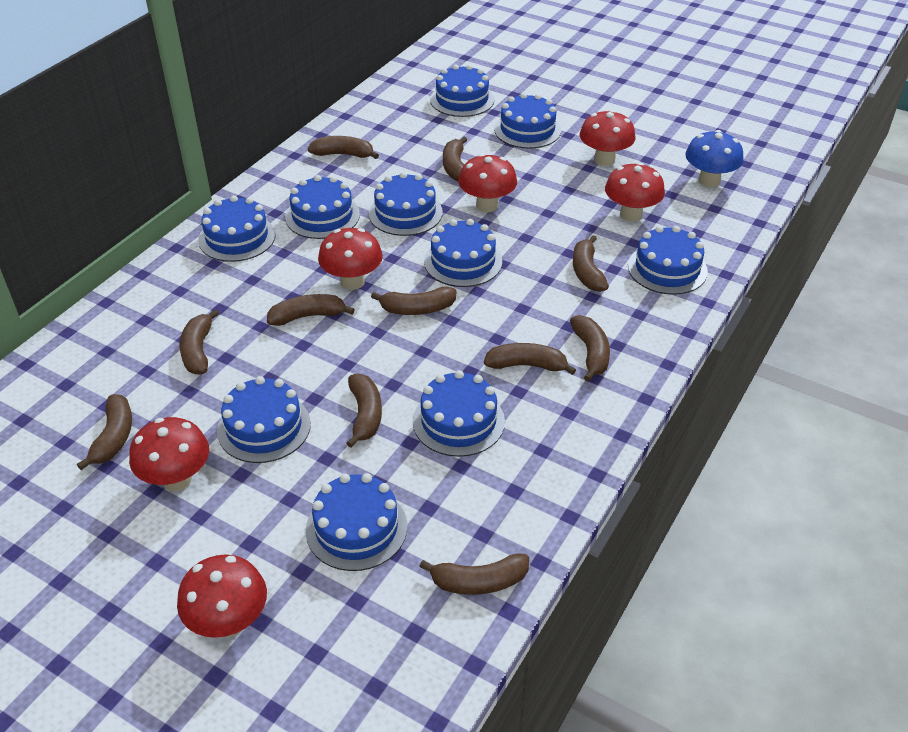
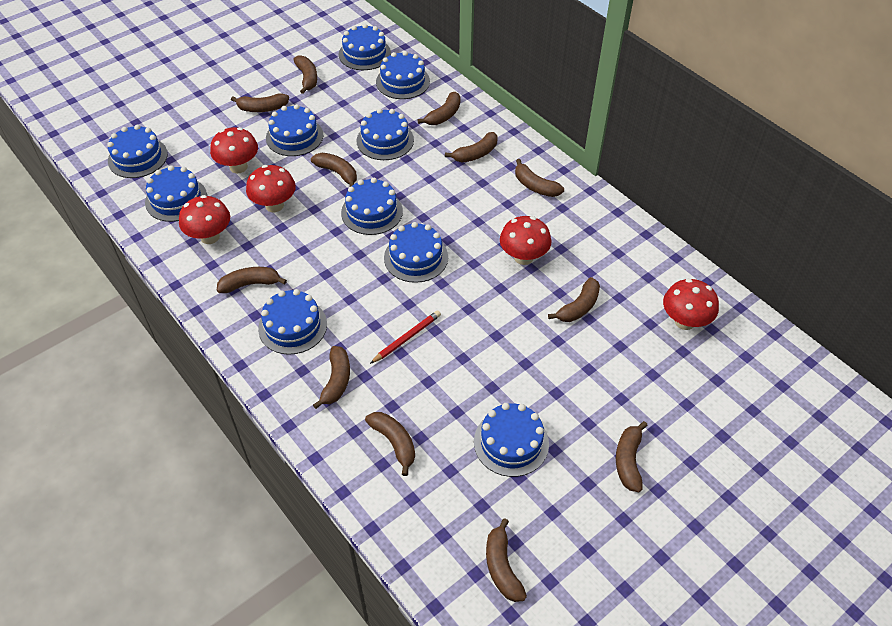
blue mushroom: [685,130,744,187] = 1 -> none = 0
brown banana: [77,394,132,470] [179,309,219,375] [267,294,355,326] [308,136,379,159] [346,374,382,448] [371,287,457,315] [419,553,529,595] [443,137,467,181] [484,343,576,375] [570,315,610,382] [573,235,609,292] = 11 -> [217,267,287,293] [231,93,289,112] [293,55,317,94] [311,153,357,187] [313,346,350,409] [365,412,415,476] [418,92,461,125] [445,132,498,163] [486,518,527,602] [515,159,564,197] [548,277,600,322] [616,421,648,492] = 12
red mushroom: [129,417,209,491] [177,554,267,638] [318,228,383,290] [458,154,517,212] [580,110,635,166] [605,162,665,222] = 6 -> [179,195,230,244] [210,127,258,174] [246,165,296,212] [500,216,551,265] [663,279,719,330] = 5
red pencil: none = 0 -> [370,311,441,364] = 1

